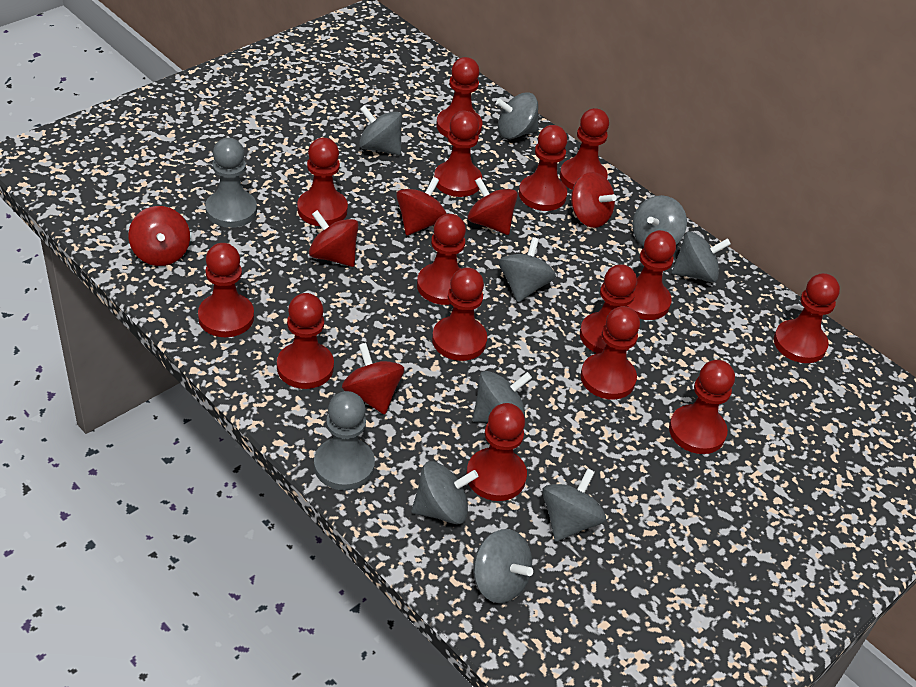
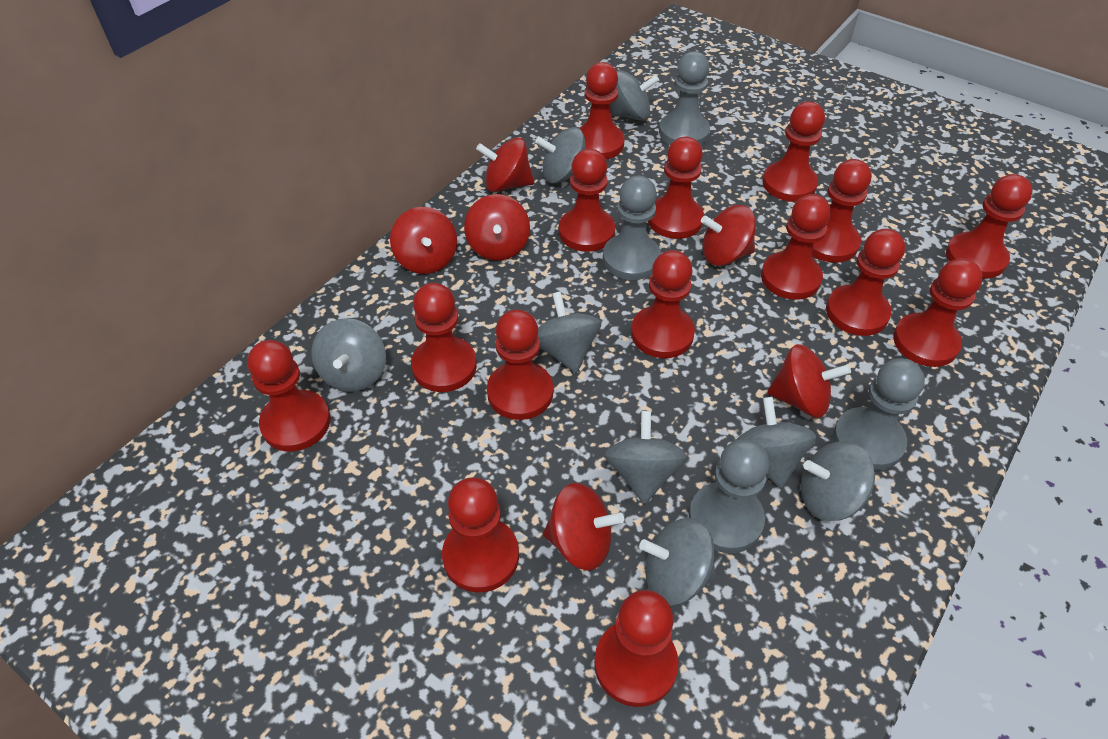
grey pawn: [205,138,257,228] [314,391,375,490] = 2 -> [603,176,661,280] [659,51,710,145] [689,439,769,553] [833,358,925,470] = 4
grey spinning top: [359,105,402,155] [411,461,479,524] [473,371,532,422] [473,529,533,603] [496,92,539,139] [499,237,556,302] [542,468,606,541] [632,195,687,247] [672,231,731,282] = 9 -> [311,318,386,392] [535,127,586,183] [538,292,602,373] [604,411,687,504] [610,70,659,121] [639,518,716,605] [736,397,816,488] [801,441,875,521] = 8

